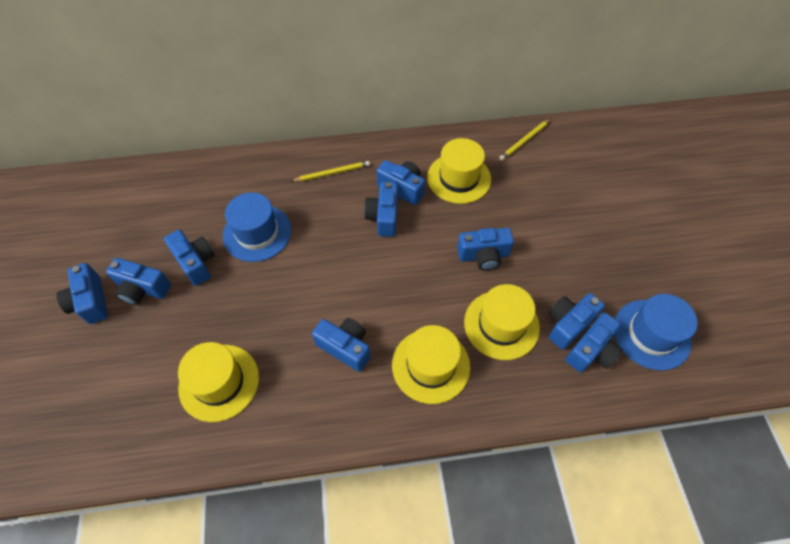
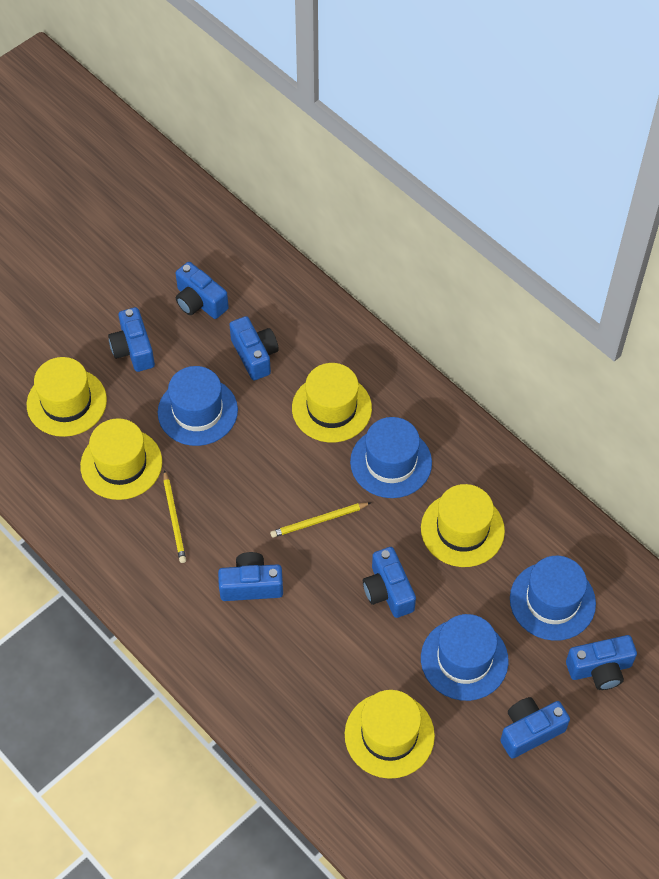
blue camera: [56,263,108,324] [106,258,171,305] [164,230,215,286] [312,318,371,372] [364,182,398,237] [376,160,425,205] [457,228,514,271] [549,293,605,350] [565,313,623,372] = 9 -> [108,307,155,372] [176,262,229,319] [218,552,283,601] [229,316,279,380] [363,547,416,618] [500,697,570,758] [566,635,637,690] = 7
blue hat: [223,192,291,262] [614,294,698,370] = 2 -> [158,366,238,446] [350,417,432,498] [421,614,509,701] [510,556,596,641] = 4
yellow hat: [178,342,259,422] [392,325,470,404] [427,138,491,204] [464,284,540,360] = 4 -> [27,357,107,437] [80,418,162,500] [292,363,372,443] [345,690,435,779] [421,484,505,567] = 5

